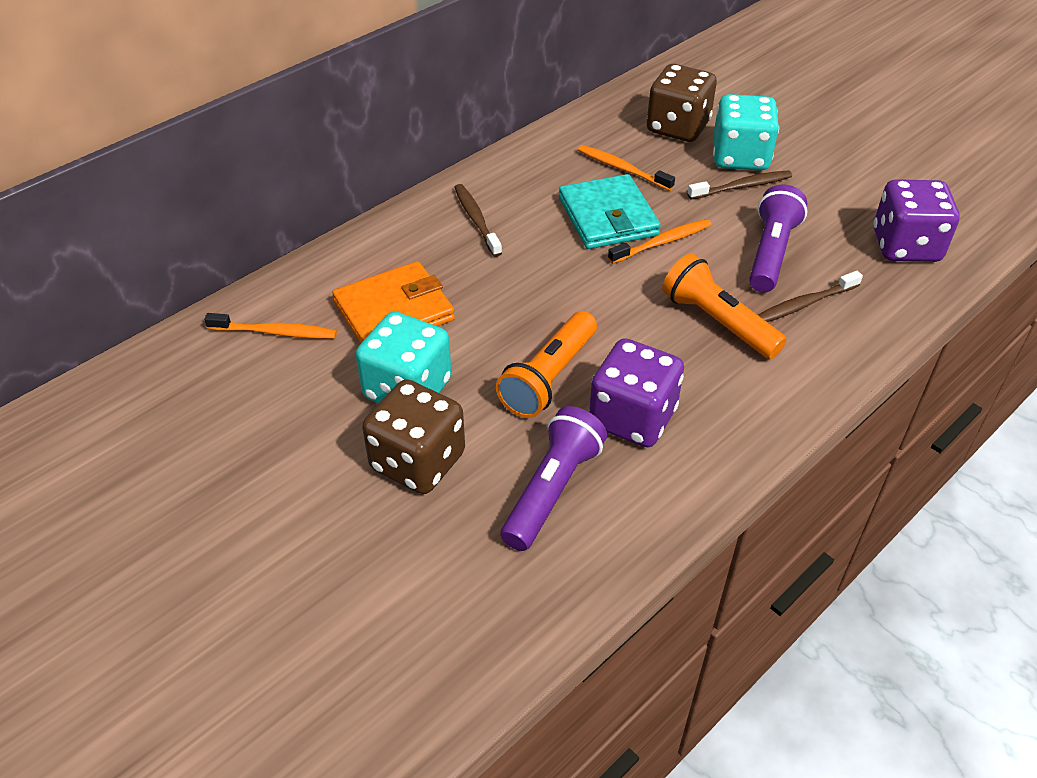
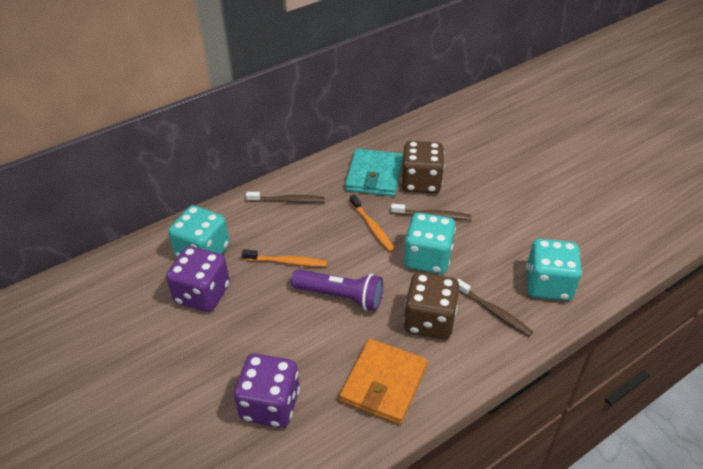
orange flashlight: [496,311,597,418] [662,254,787,359] = 2 -> none = 0
orange toothbrush: [204,313,337,339] [578,145,675,191] [608,219,711,264] = 3 -> [242,249,327,267] [350,194,395,252] = 2
purple flashlight: [500,406,607,551] [749,184,807,293] = 2 -> [291,270,383,311] = 1
turquoise dice: [356,312,452,403] [713,94,779,171] = 2 -> [168,205,230,257] [404,212,456,274] [526,239,582,301] = 3

